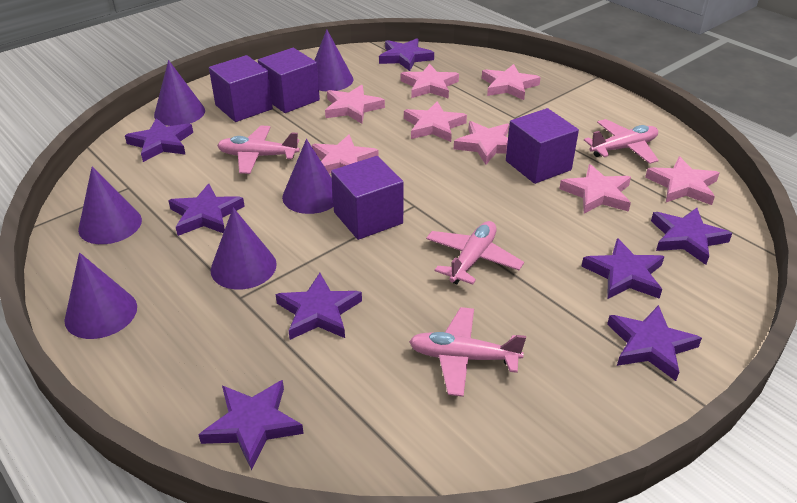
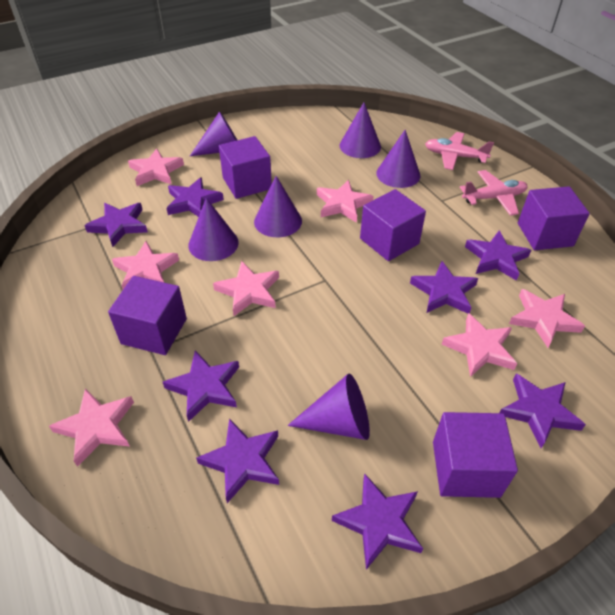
pink plane: [217,126,300,174] [409,307,526,397] [426,221,524,285] [584,119,659,164] = 4 -> [425,132,494,170] [460,170,528,216] = 2
pink star: [312,134,379,173] [325,85,385,124] [401,63,459,99] [404,101,467,142] [454,121,509,165] [482,64,541,100] [559,164,631,214] [645,157,720,205] = 8 -> [49,388,134,467] [112,241,179,289] [128,148,184,186] [213,261,279,316] [317,180,374,223] [442,313,517,377] [509,289,585,348] = 7
purple cube: [209,55,273,122] [258,48,320,113] [331,156,404,240] [506,108,579,184] = 4 -> [108,276,187,355] [219,136,272,199] [360,189,426,261] [433,412,518,498] [518,186,590,250] = 5

